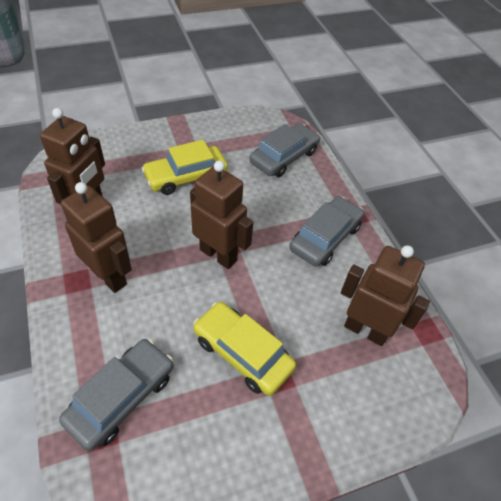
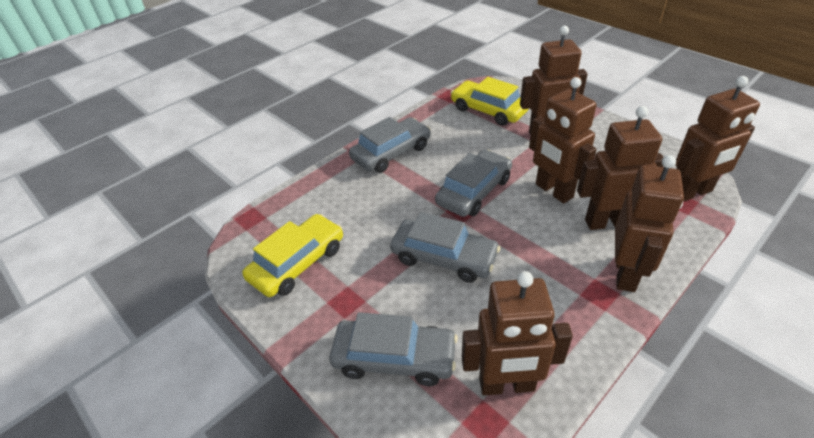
brown robot: [40,108,105,204] [61,182,132,293] [190,161,253,269] [341,245,430,346] = 4 -> [462,271,573,396] [520,26,588,135] [529,77,597,203] [577,106,663,230] [615,155,684,292] [675,76,760,202] = 6
grey car: [59,339,174,451] [249,123,320,177] [289,196,364,267] = 3 -> [329,312,458,386] [349,117,431,173] [390,212,500,283] [435,149,512,217] = 4

